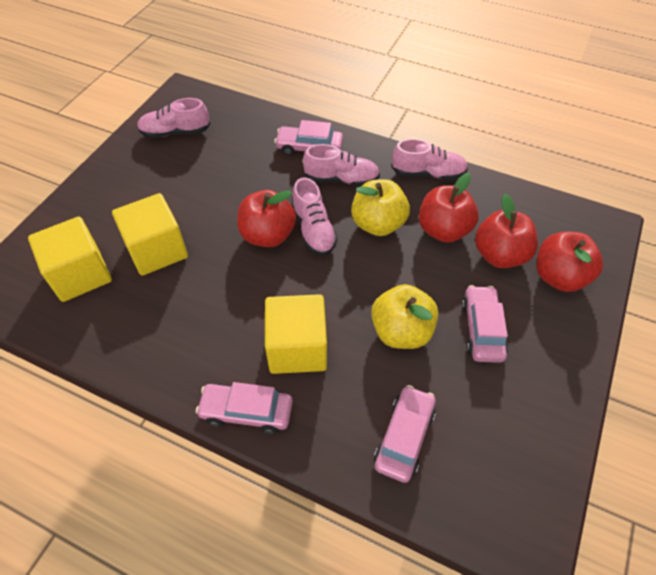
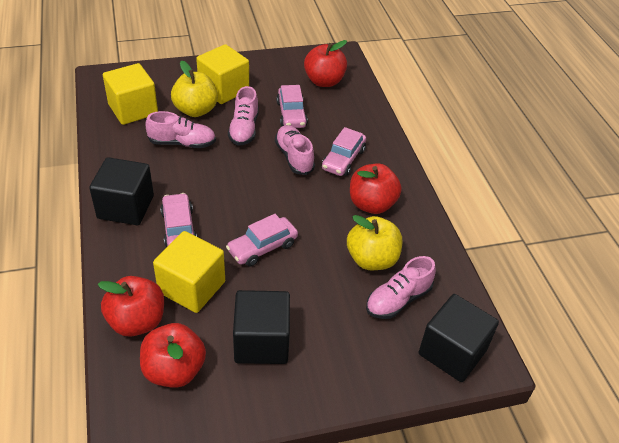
black cube: none = 0 -> [89,157,154,225] [233,290,290,364] [419,294,499,382] = 3

